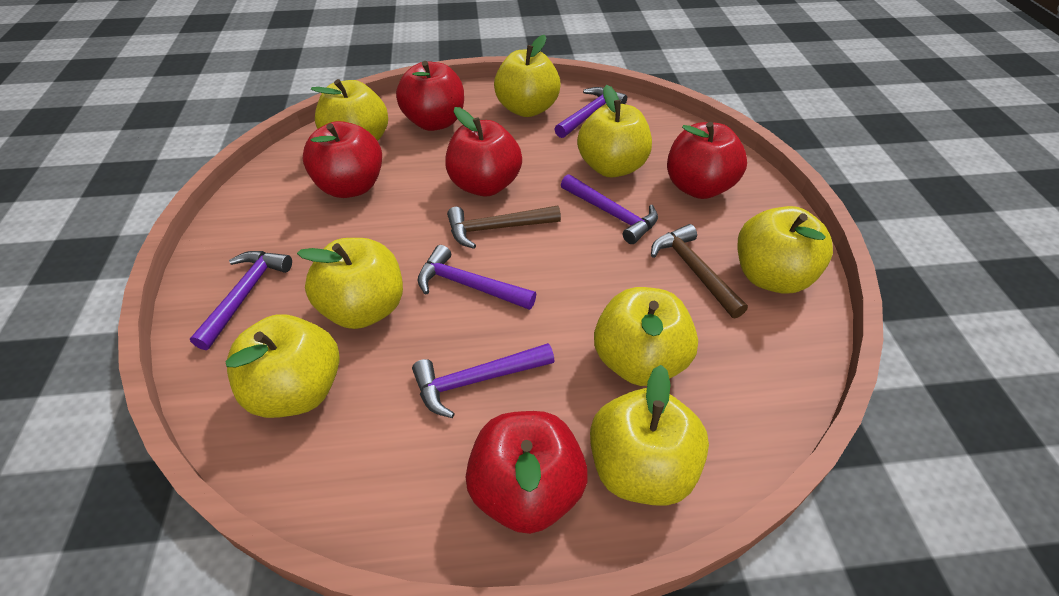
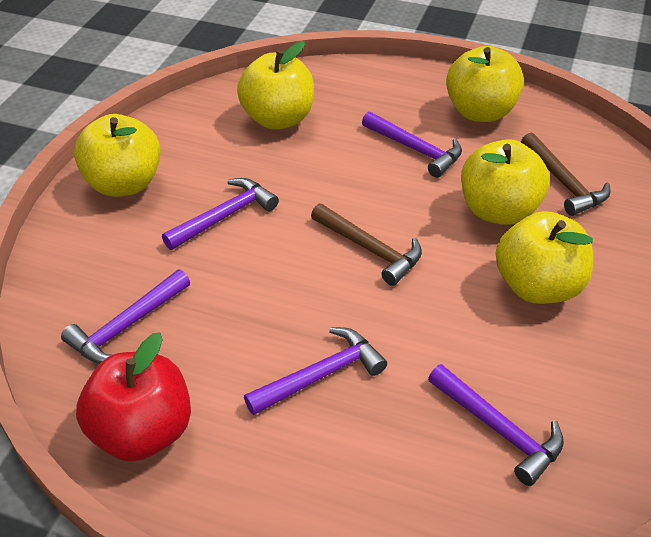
red apple: [303,121,382,198] [396,61,464,131] [445,107,522,196] [466,411,588,534] [667,122,747,199] = 5 -> [76,332,191,462] = 1
yellow apple: [226,314,340,418] [297,238,403,329] [311,79,388,141] [494,35,561,117] [577,85,652,177] [590,365,709,506] [594,287,698,386] [737,206,833,294] = 8 -> [74,114,161,197] [237,41,314,130] [446,46,524,122] [461,139,550,225] [496,211,593,304] = 5

